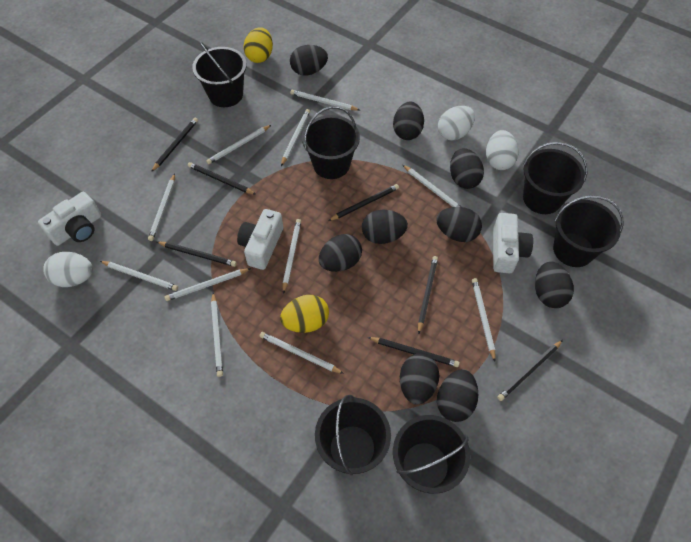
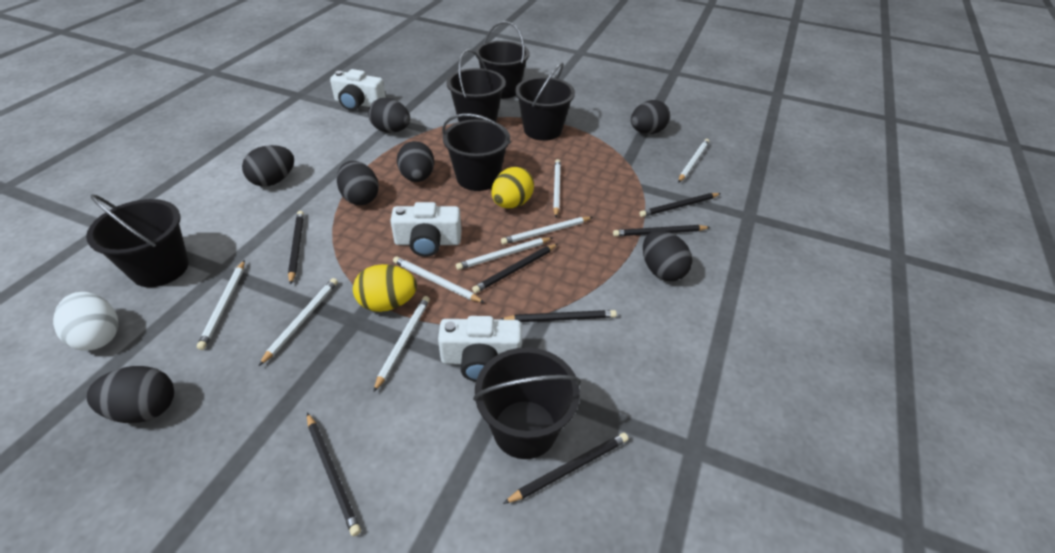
black egg: [290,45,328,76] [319,234,362,272] [362,210,408,244] [393,102,424,140] [400,354,439,405] [436,207,482,242] [437,369,478,422] [450,148,484,189] [535,261,574,308] = 9 -> [86,366,174,423] [242,145,294,186] [337,161,379,205] [368,98,410,133] [397,141,434,182] [631,100,670,134] [643,230,692,281] = 7
white egg: [43,252,93,287] [438,106,475,141] [486,130,519,170] = 3 -> [53,292,118,350] = 1
white pencil: [100,261,178,291] [148,174,175,241] [165,268,251,301] [206,125,271,164] [211,293,223,377] [260,332,344,374] [281,109,310,166] [283,219,301,294] [290,90,360,111] [403,165,461,207] [472,278,496,361] = 11 -> [197,260,245,350] [259,278,338,366] [373,296,430,392] [393,256,485,303] [456,237,553,270] [501,217,593,245] [553,159,561,217] [678,139,710,183] = 8

